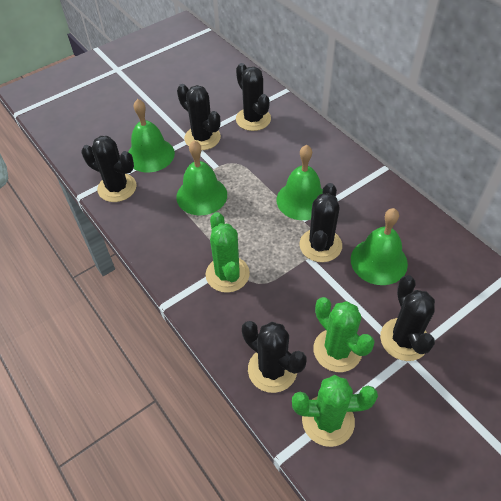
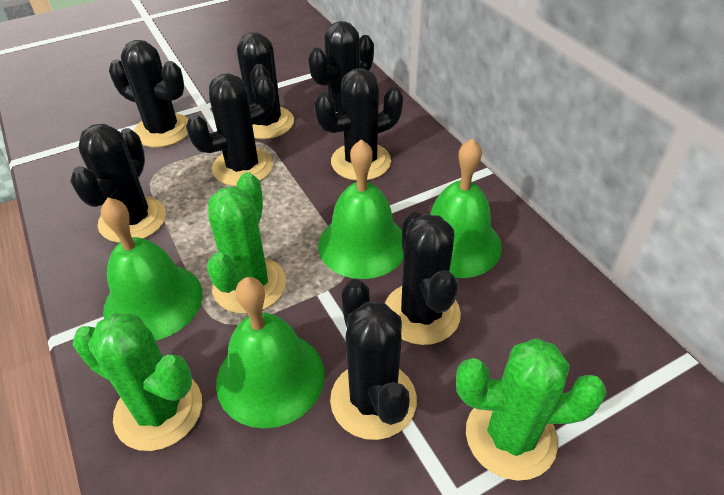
black cactus: [82,136,137,202] [177,84,221,150] [236,63,271,131] [242,321,306,393] [299,183,342,262] [380,275,435,361] = 6 -> [70,124,166,243] [109,40,188,147] [186,73,275,186] [237,32,294,139] [308,21,374,113] [314,68,403,181] [330,279,417,440] [385,212,461,345] = 8

